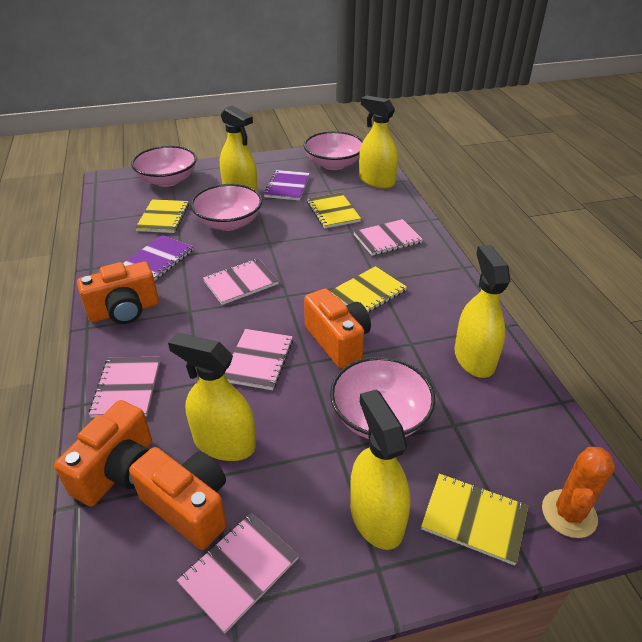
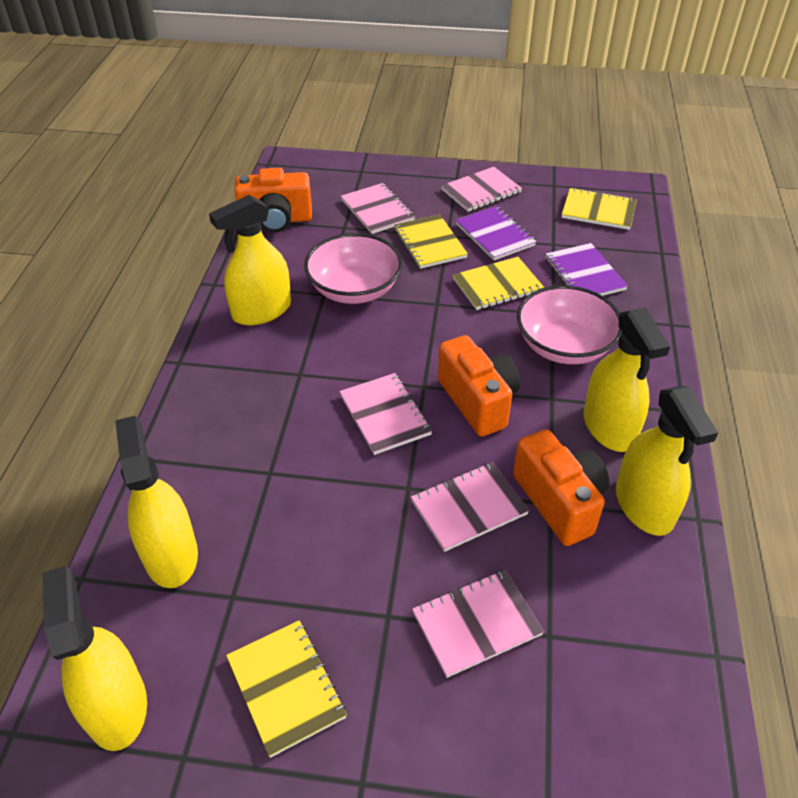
orange cactus: [542,447,615,538] = 1 -> none = 0
orange camera: [54,400,152,506] [77,262,159,324] [129,447,227,550] [304,288,371,369] = 4 -> [234,168,312,232] [438,335,520,437] [513,429,609,546] = 3
pink bowl: [131,146,197,187] [190,184,262,231] [304,131,363,170] [330,357,435,439] = 4 -> [304,233,402,304] [517,285,621,364] = 2

